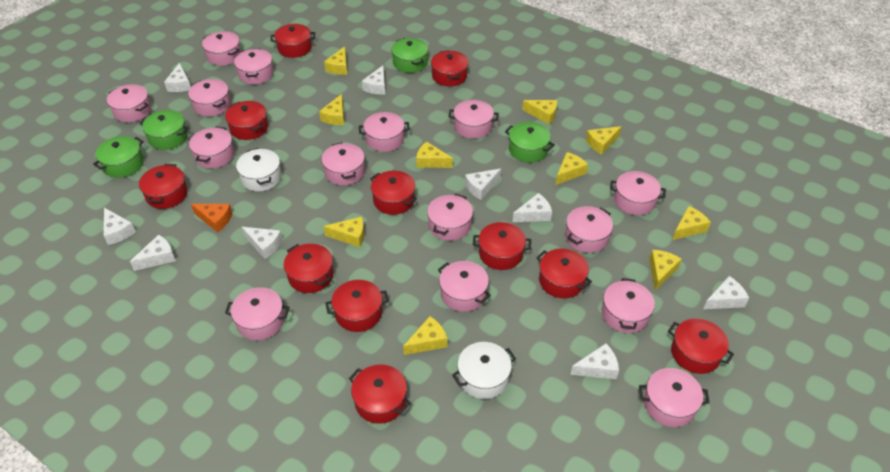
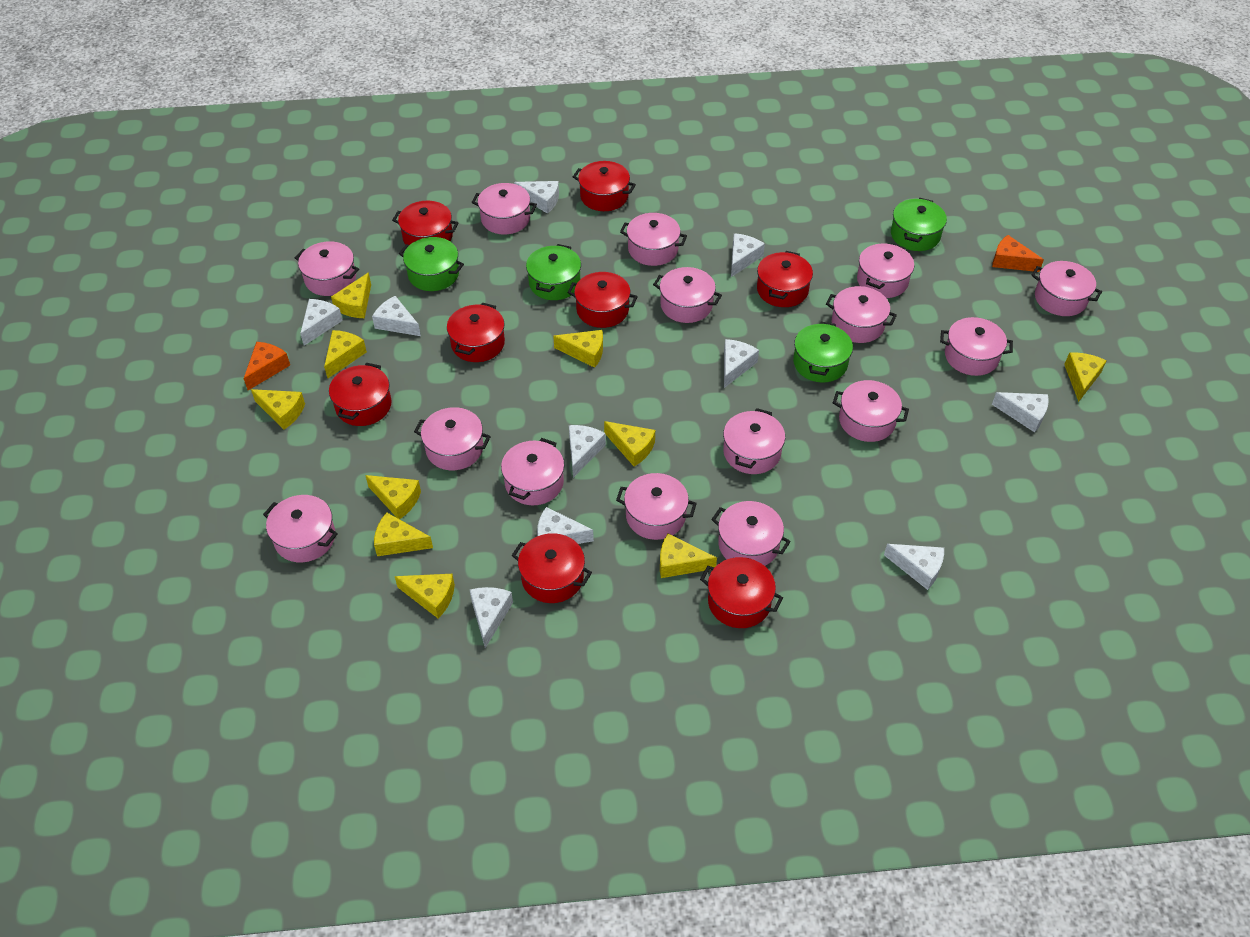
orange cheese: [191,204,233,232] = 1 -> [244,342,290,390] [992,235,1044,272] = 2
red pot: [139,164,188,209] [225,101,268,140] [270,24,315,58] [284,244,333,293] [325,280,389,332] [349,364,410,424] [370,171,417,215] [431,50,469,86] [473,222,531,270] [536,248,592,298] [668,318,734,374] = 11 -> [329,363,391,426] [392,201,458,245] [447,303,505,362] [512,533,592,603] [568,272,638,328] [573,161,636,211] [700,557,783,628] [757,251,813,307] = 8
white cheese: [103,208,136,245] [130,235,176,271] [164,63,191,92] [242,227,282,259] [362,65,385,94] [465,168,501,200] [513,193,552,222] [570,343,619,379] [703,276,749,309] = 9 -> [300,299,343,346] [372,296,421,336] [470,587,513,648] [514,181,559,214] [537,507,594,544] [569,425,606,478] [724,339,759,388] [731,233,765,277] [884,544,944,590] [992,392,1049,432] = 10
white pot: [236,148,282,191] [452,342,516,399] = 2 -> none = 0

